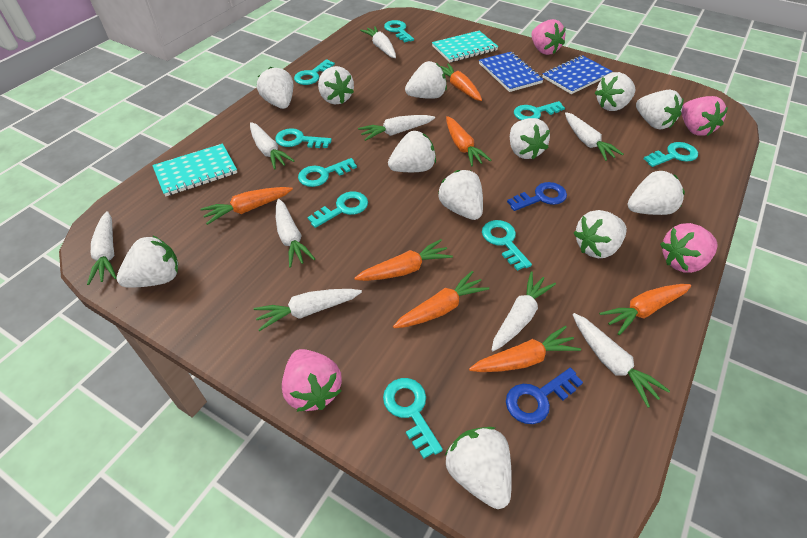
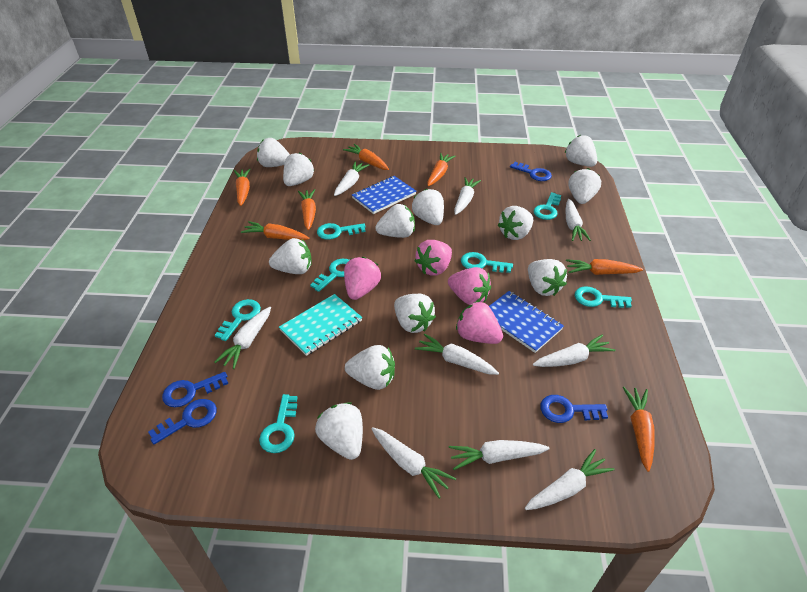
blue key: [506,368,583,424] [507,182,567,211] = 2 -> [148,399,217,445] [162,372,228,407] [510,162,552,181] [540,395,608,423] = 4
turquoise key: [275,128,332,148] [294,59,335,85] [298,158,357,187] [307,191,368,228] [383,378,443,459] [384,20,414,43] [482,220,532,271] [514,101,565,120] [644,142,698,167] = 9 -> [215,299,261,341] [259,394,298,453] [310,259,349,292] [317,223,366,240] [461,252,513,273] [533,192,561,220] [575,286,632,308] = 7
turquoise notebook: [152,144,237,196] [432,31,498,62] = 2 -> [279,294,362,356] = 1

